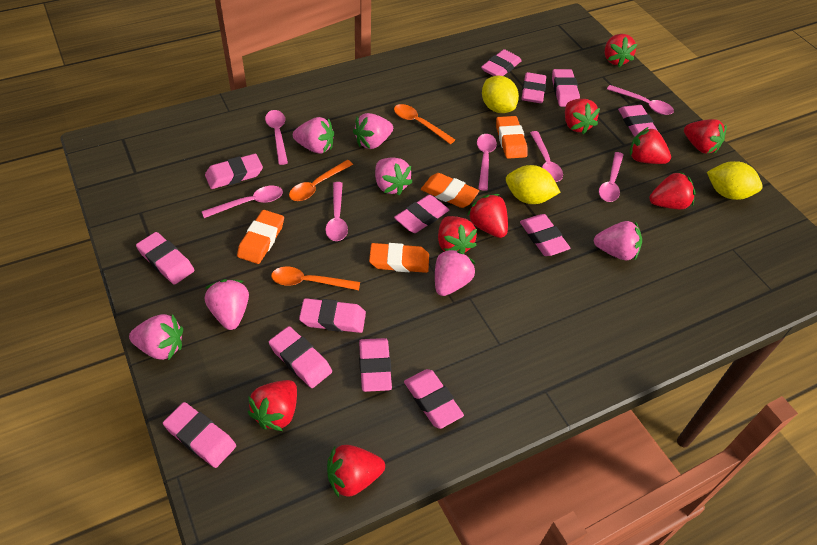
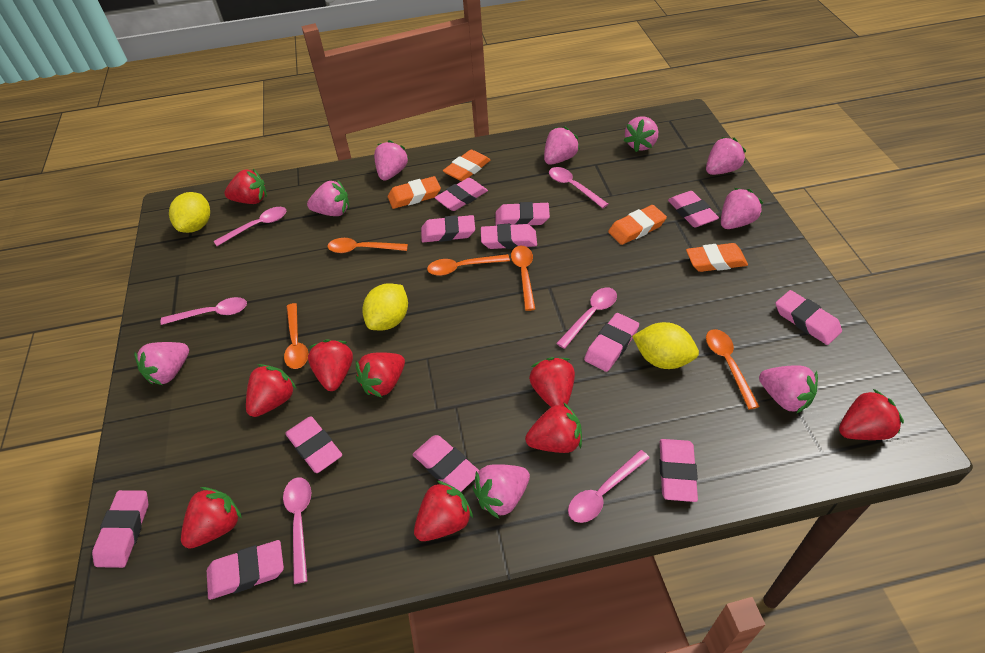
orange spoon: [271,267,360,290] [289,160,353,201] [394,104,455,144] = 3 -> [284,303,308,369] [328,238,408,253] [427,254,510,276] [511,246,535,311] [706,329,760,410] = 5
pink eraser: [136,232,194,285] [163,402,236,468] [205,154,263,189] [269,326,332,388] [299,298,366,333] [359,338,392,392] [394,195,449,233] [404,369,464,429] [481,49,522,76] [520,214,570,256] [521,72,546,103] [552,69,580,107] [618,105,658,137] = 13 -> [92,490,148,568] [207,540,284,600] [285,416,342,473] [413,435,480,492] [421,215,475,242] [435,178,488,211] [481,224,537,249] [495,202,550,226] [584,313,639,372] [659,439,698,502] [668,191,719,228] [775,290,842,345] = 12
pink spoon: [202,186,283,218] [265,110,288,165] [325,182,348,241] [477,134,497,191] [530,131,563,182] [599,152,623,202] [607,85,674,115] = 7 -> [161,297,247,325] [214,207,286,246] [283,477,311,584] [549,167,608,208] [556,287,617,349] [568,450,650,523] = 6
pink strawberry: [129,314,183,360] [205,279,249,330] [293,117,334,154] [353,113,393,149] [375,158,412,195] [435,248,476,296] [594,221,642,261] = 7 -> [134,342,189,385] [307,180,349,216] [374,140,409,181] [472,464,530,519] [544,126,580,165] [624,116,658,152] [706,137,746,175] [721,188,763,229] [759,365,818,414] = 9

